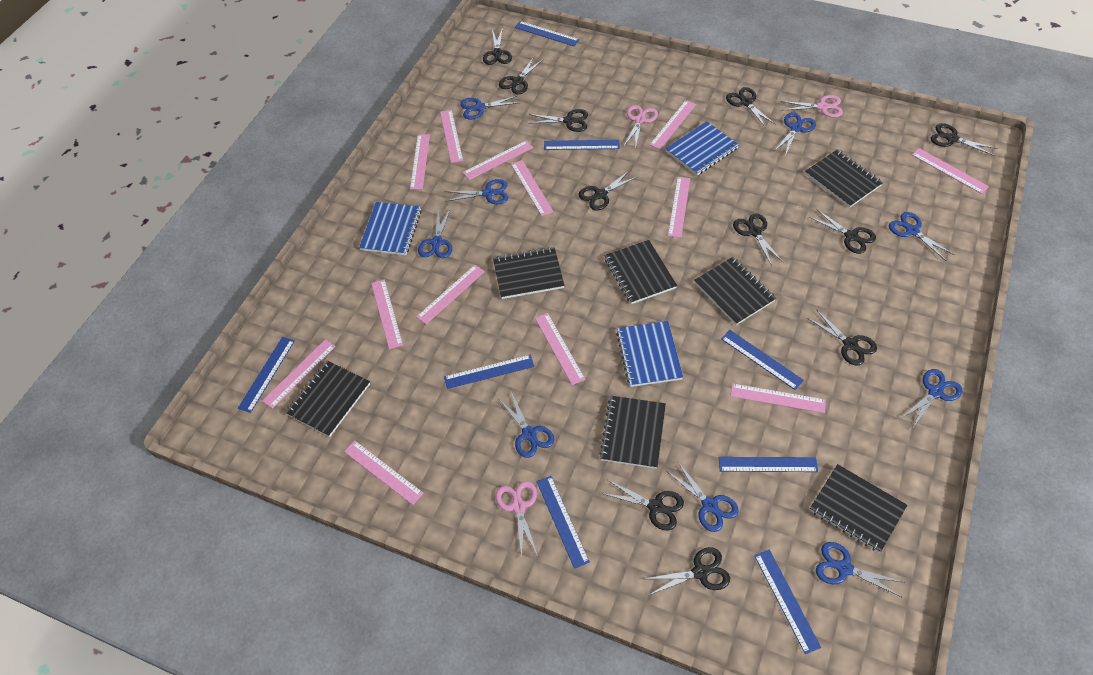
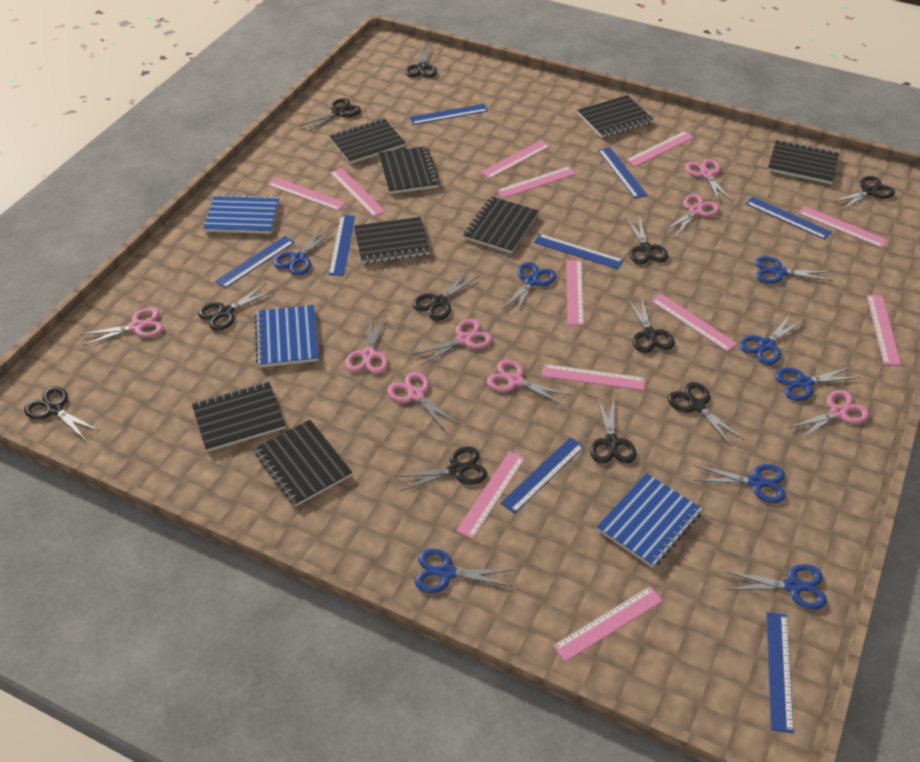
black notebook: [285,360,370,437] [493,247,564,299] [599,396,666,469] [604,240,677,304] [694,257,776,325] [805,150,883,208] [810,464,907,553] = 7 -> [192,381,286,452] [254,420,352,506] [329,118,406,164] [354,217,430,264] [378,146,440,194] [463,196,539,254] [577,95,653,138] [768,140,839,184] = 8
blue scissors: [418,208,452,258] [445,179,508,204] [460,96,520,120] [498,392,554,458] [666,461,739,532] [774,112,816,156] [816,542,903,597] [889,212,955,261] [900,369,962,427] = 9 -> [273,227,333,276] [415,549,513,593] [501,262,556,315] [694,464,786,503] [726,564,827,610] [739,313,804,365] [755,256,833,284] [775,367,861,401] = 8
pink ruler: [262,339,336,409] [344,441,423,505] [371,279,403,349] [410,134,430,190] [416,265,485,324] [440,110,463,163] [463,140,533,180] [511,160,553,216] [535,313,585,385] [650,100,696,149] [668,177,690,238] [731,383,826,413] [912,148,989,194] = 13 -> [267,177,346,211] [330,168,386,217] [456,451,525,539] [480,140,550,179] [497,166,577,198] [542,364,645,391] [553,586,663,662] [566,260,584,326] [626,131,694,167] [651,294,737,352] [798,206,888,248] [867,295,901,366] = 12
pink scissors: [495,481,538,558] [624,105,658,149] [781,95,843,117] = 3 -> [80,308,164,346] [345,315,388,374] [387,372,460,432] [413,319,492,366] [487,360,570,406] [664,194,720,238] [685,159,732,203] [788,390,869,441] = 8

